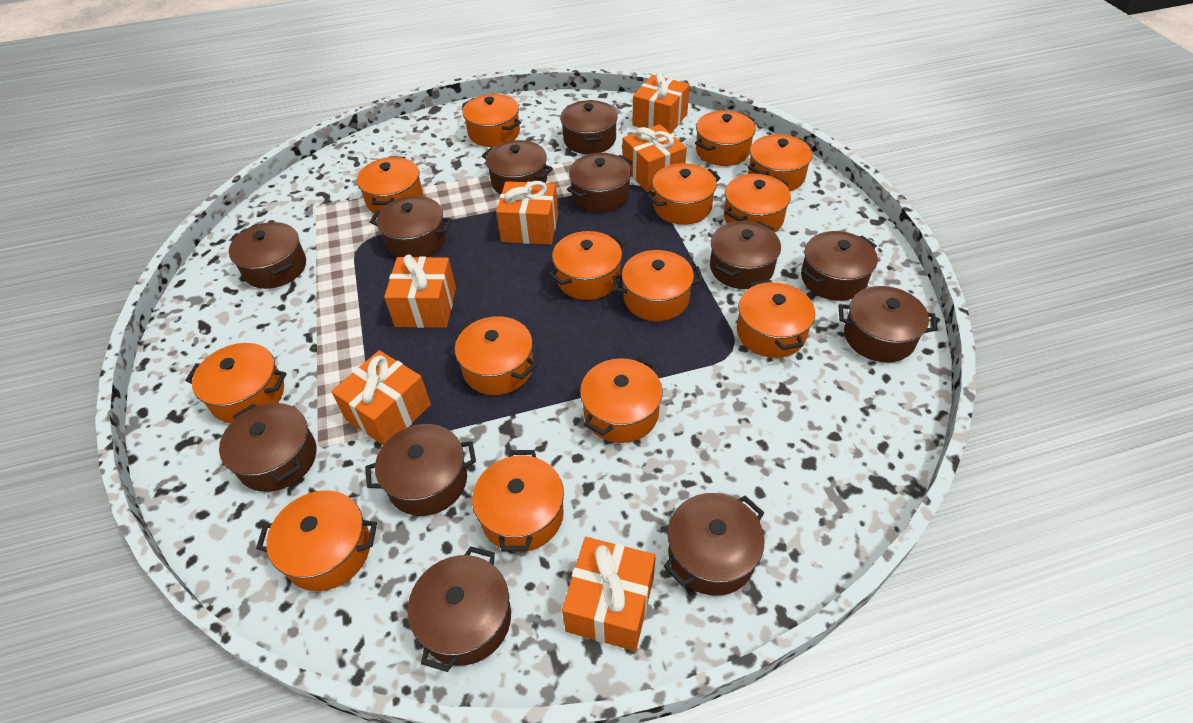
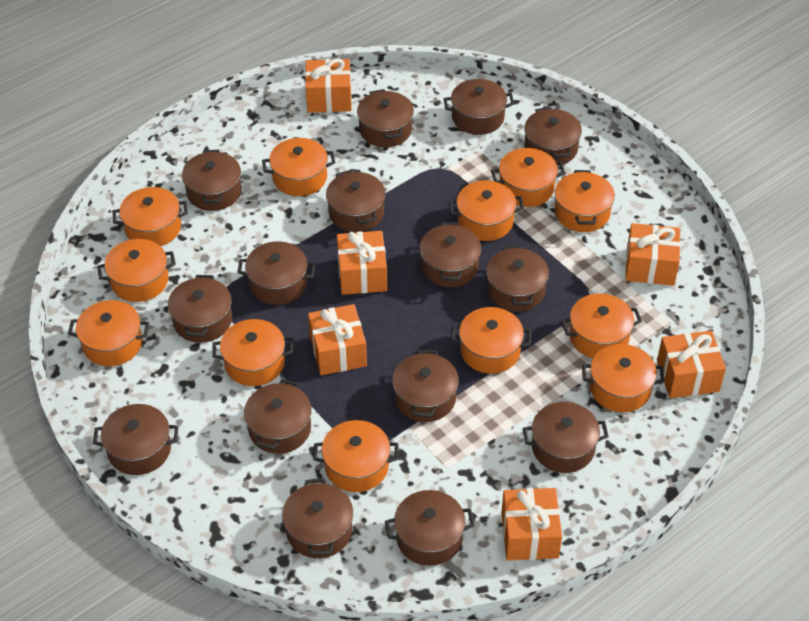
brown pot: [219,403,316,492] [229,222,306,289] [365,424,476,516] [370,196,452,257] [407,546,511,672] [482,140,553,195] [560,100,618,154] [567,153,633,213] [663,493,765,596] [710,221,781,289] [801,231,878,301] [839,286,938,362] = 12 -> [93,404,179,475] [168,275,232,343] [182,149,242,211] [237,241,316,305] [244,379,311,454] [282,478,353,558] [326,170,386,232] [357,89,414,147] [385,490,475,566] [392,350,459,422] [420,222,481,287] [444,79,514,135] [486,245,549,312] [523,402,609,473] [524,107,582,166] = 15
orange pot: [185,343,286,423] [256,490,377,591] [357,157,423,214] [454,316,537,395] [462,94,521,147] [472,450,564,552] [548,231,625,300] [580,357,663,443] [612,250,703,321] [647,163,721,225] [695,110,755,166] [724,174,791,232] [737,279,815,358] [748,134,812,191] = 14 -> [68,300,149,366] [97,239,176,302] [112,187,188,246] [212,319,293,386] [262,138,335,196] [313,420,399,492] [449,181,524,241] [451,307,531,374] [491,148,565,207] [555,170,615,232] [561,293,642,358] [582,344,665,412] = 12

